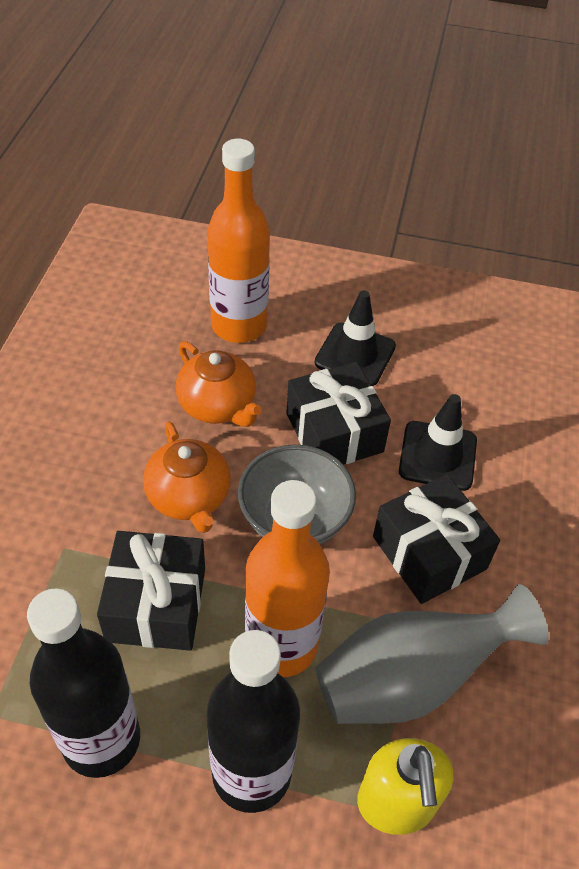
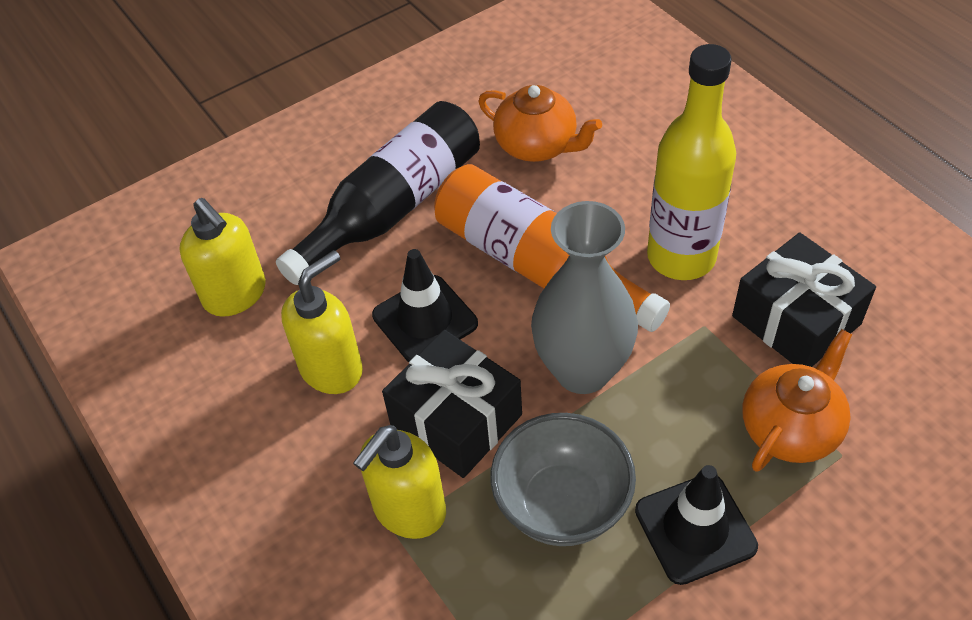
black bottle: [27,588,140,778] [206,630,300,813] = 2 -> [276,101,480,285] = 1
black gift: [97,531,205,651] [286,362,391,465] [373,474,500,604] = 3 -> [382,330,522,478] [732,232,876,367] = 2
orange bottle: [207,139,270,343] [245,480,330,677] = 2 -> [434,164,670,332] = 1
yellow bottle: none = 0 -> [647,44,736,280] = 1
yellow soap dispenser: [357,738,453,835] = 1 -> [179,198,266,317] [281,250,363,394] [353,425,446,539] = 3

